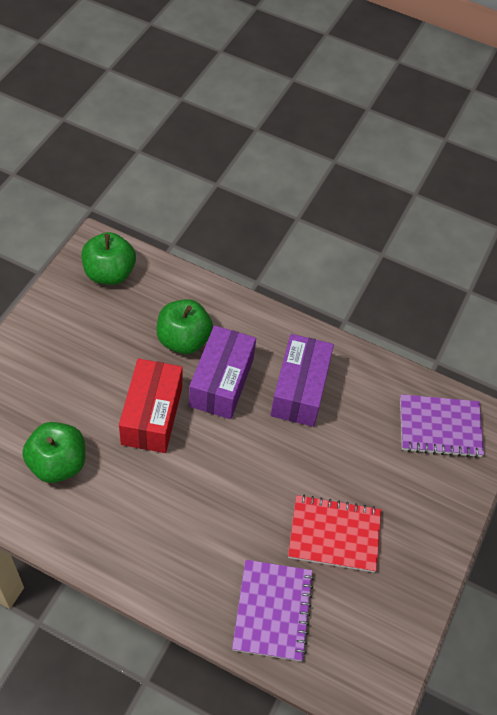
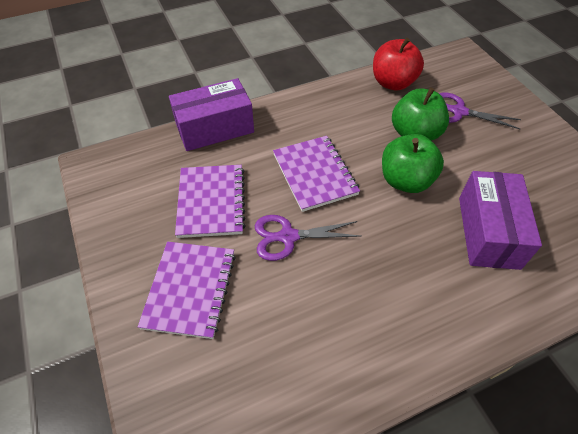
green apple: [22,422,86,483] [82,232,136,285] [157,299,213,354] = 3 -> [382,134,444,193] [392,87,449,141] = 2
purple notebook: [232,560,314,661] [400,394,484,458] = 2 -> [138,241,236,339] [175,165,246,238] [273,136,360,212] = 3
purple scissors: none = 0 -> [254,215,360,261] [439,93,521,129] = 2
red apple: none = 0 -> [373,38,424,91] = 1
red box: [119,359,183,453] = 1 -> none = 0
red notebook: [288,495,381,572] = 1 -> none = 0

